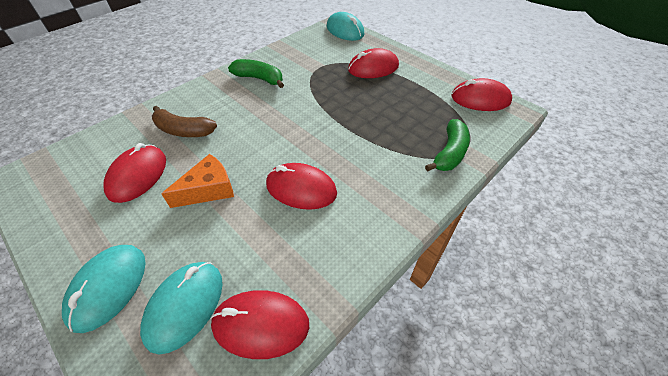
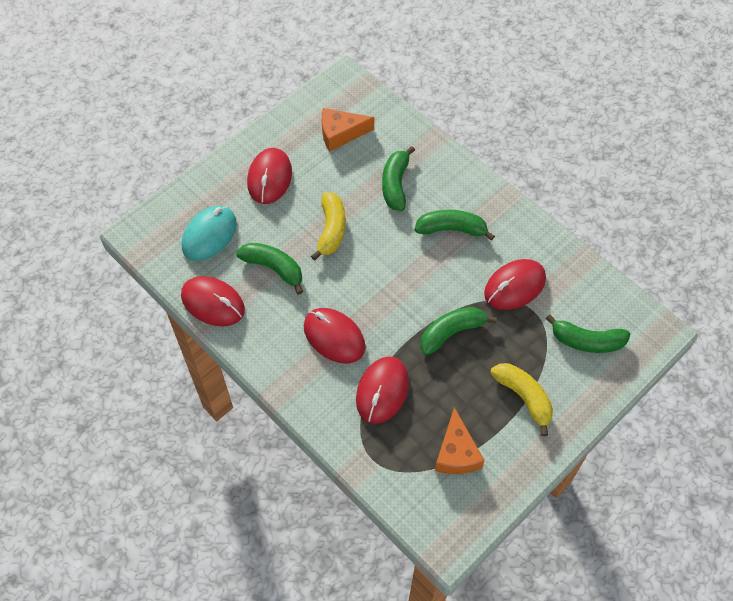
brown banana: [152,106,217,137] = 1 -> none = 0
green banana: [228,59,284,88] [425,119,470,172] = 2 -> [236,243,303,295] [382,146,415,211] [415,210,495,241] [420,307,497,355] [545,314,630,353] = 5
orange cheese: [161,154,234,208] = 1 -> [322,108,374,152] [435,407,485,474] = 2
turquoise mouse: [62,245,146,333] [140,262,223,354] [327,12,364,41] = 3 -> [182,206,237,261] = 1
yellow banana: none = 0 -> [311,192,346,261] [490,363,553,436] = 2

